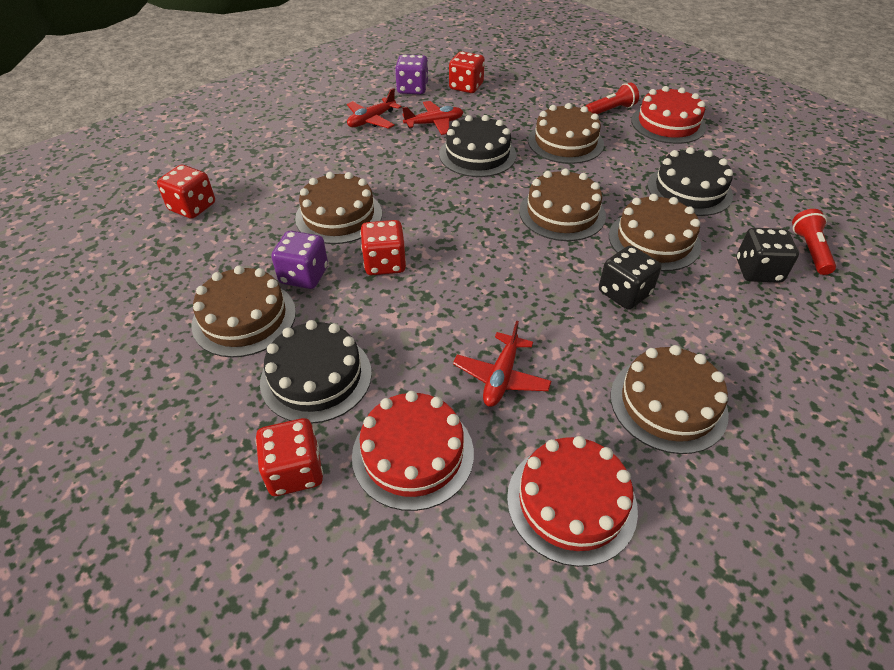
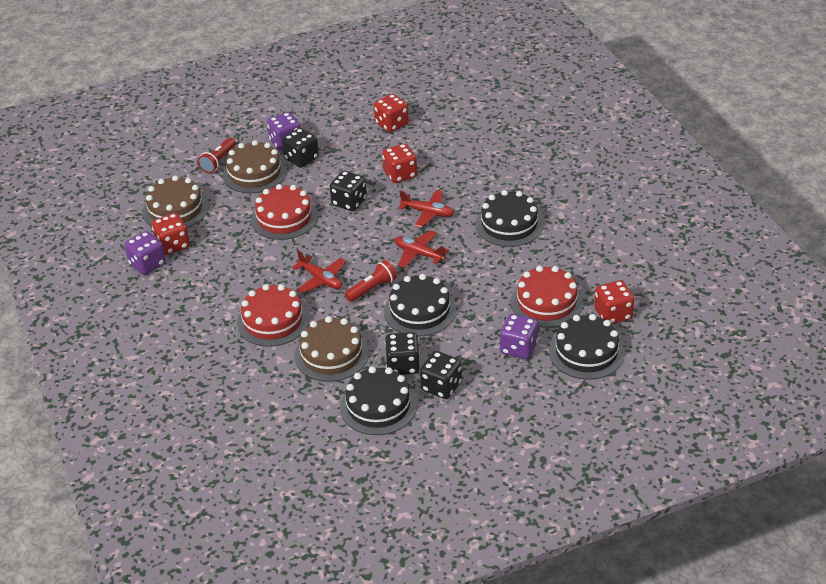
black cake: [260,320,372,424] [439,115,517,177] [647,147,733,216] = 3 -> [340,366,417,435] [384,274,456,336] [475,190,544,247] [549,314,625,380] = 4
black dice: [599,245,662,310] [736,228,799,283] = 2 -> [282,128,319,168] [330,171,367,211] [385,332,420,375] [420,351,462,399] = 4
brown cake: [192,266,296,357] [295,172,382,244] [519,169,606,241] [528,103,604,164] [609,194,701,271] [610,345,729,454] = 6 -> [142,175,209,228] [223,140,287,193] [295,316,369,382] = 3
purple dice: [271,231,328,289] [395,54,428,95] = 2 -> [124,231,166,275] [267,112,301,151] [500,313,538,359] = 3

